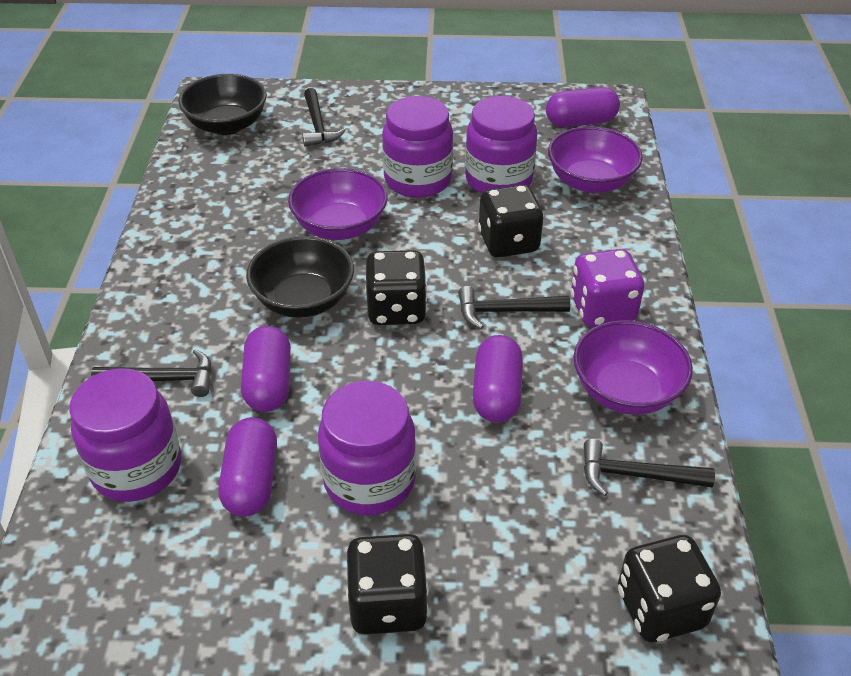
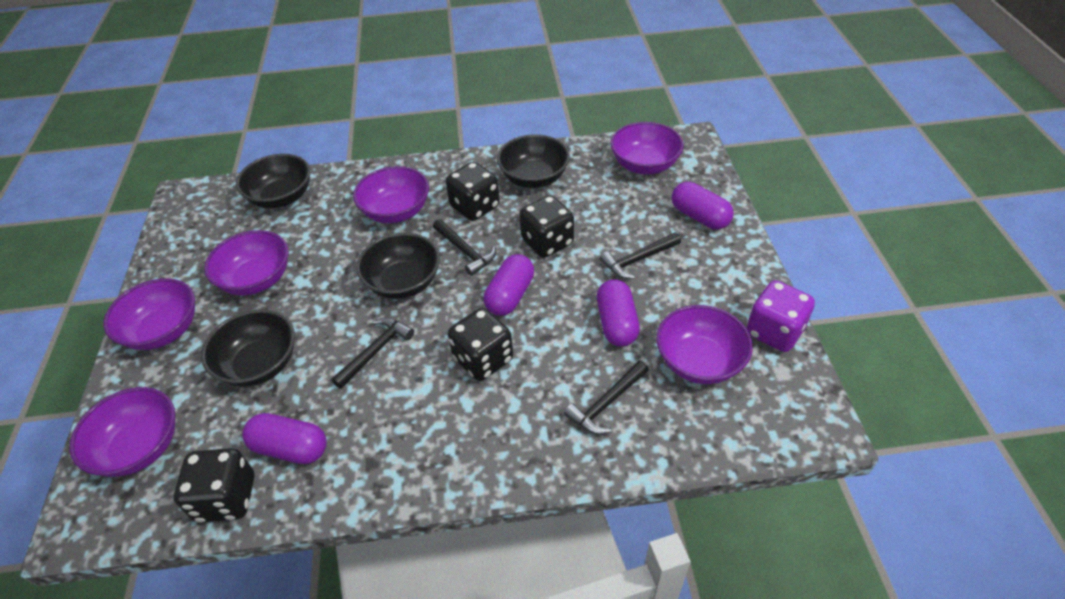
black bowl: [178,74,267,135] [246,236,354,318] = 2 -> [201,309,295,387] [236,154,311,208] [356,233,440,299] [497,134,570,188] = 4
purple bowl: [288,168,387,240] [548,126,643,193] [573,320,693,415] = 3 -> [69,387,175,477] [104,278,195,350] [204,230,289,296] [353,166,429,223] [610,122,684,175] [656,305,753,384] = 6
purple jar: [69,368,181,502] [318,381,416,515] [382,96,453,198] [465,96,537,194] = 4 -> none = 0

